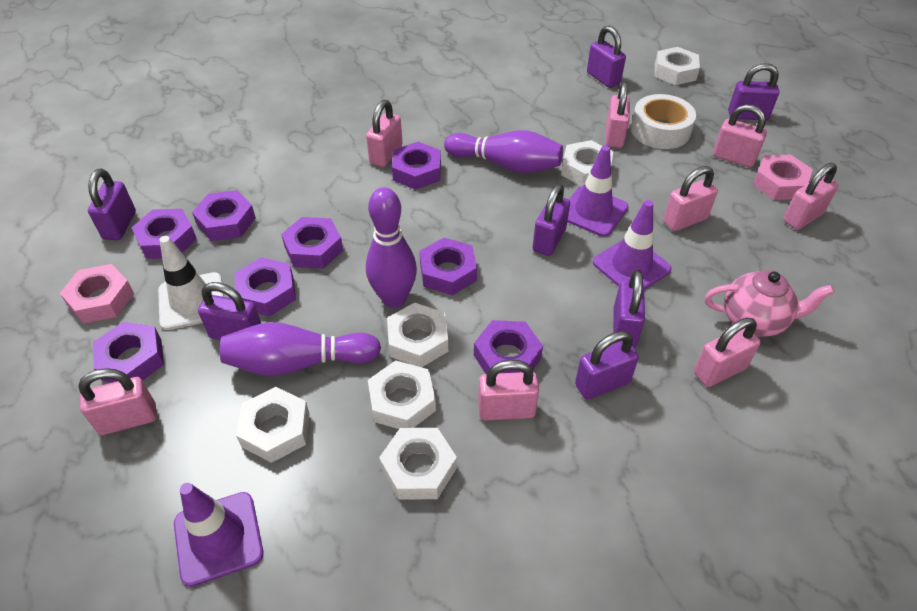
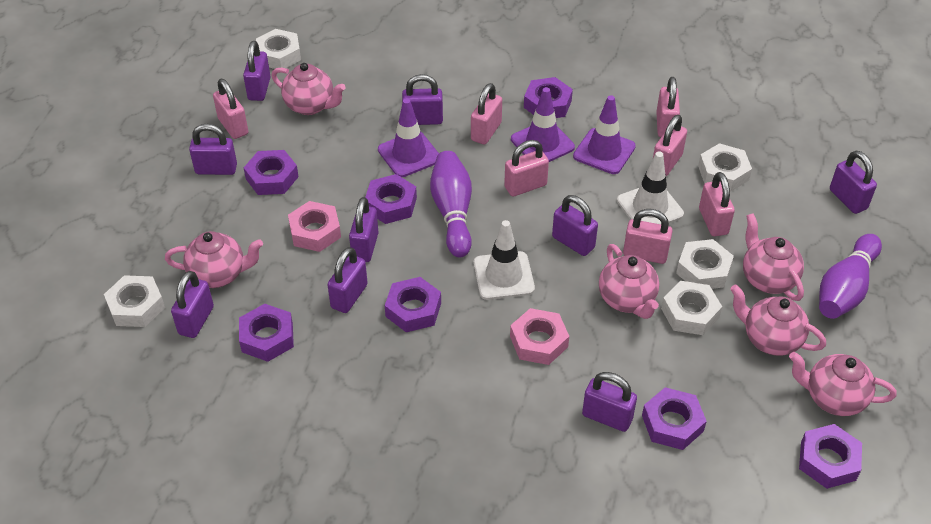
pink padlock: [78,368,157,435] [366,100,403,167] [478,360,539,420] [605,82,630,148] [663,166,718,231] [694,317,761,387] [713,104,767,167] [783,163,838,230] = 8 -> [213,79,248,139] [471,83,502,145] [504,140,549,197] [623,209,673,264] [653,115,687,176] [656,77,680,137] [699,172,735,236] = 7
pink teapot: [705,270,834,337] = 1 -> [165,231,263,288] [272,63,346,115] [599,244,659,319] [730,285,826,356] [743,213,804,301] [789,352,896,416] = 6
purple bowling pin: [220,322,381,376] [366,187,417,308] [444,130,563,173] = 3 -> [430,151,472,257] [819,234,882,319] = 2
purple nut: [93,322,164,383] [131,209,197,259] [192,190,256,241] [234,257,296,316] [281,217,343,269] [392,142,441,190] [419,238,477,295] [474,320,543,374] = 8 -> [239,304,294,362] [244,150,299,195] [365,174,417,224] [385,277,441,332] [524,77,573,118] [642,387,707,450] [799,424,862,489] = 7
purple padlock: [88,169,136,240] [198,282,261,340] [533,184,570,256] [575,331,639,400] [587,26,626,88] [613,270,645,347] [728,63,779,120] = 7 -> [171,271,214,338] [189,124,237,175] [243,41,271,101] [327,247,368,313] [349,197,379,262] [402,74,443,125] [552,195,598,256] [582,372,637,432] [830,151,877,214] = 9
white nut: [236,387,309,463] [368,360,436,429] [379,428,457,500] [387,303,448,367] [561,140,613,186] [655,47,700,85] = 6 -> [104,275,165,327] [256,29,301,69] [661,281,722,335] [676,239,734,289] [698,143,752,192] = 5
white tape: [631,94,696,149] = 1 -> none = 0
white traffic cone: [158,236,224,330] = 1 -> [474,220,535,300] [617,152,684,224] = 2

